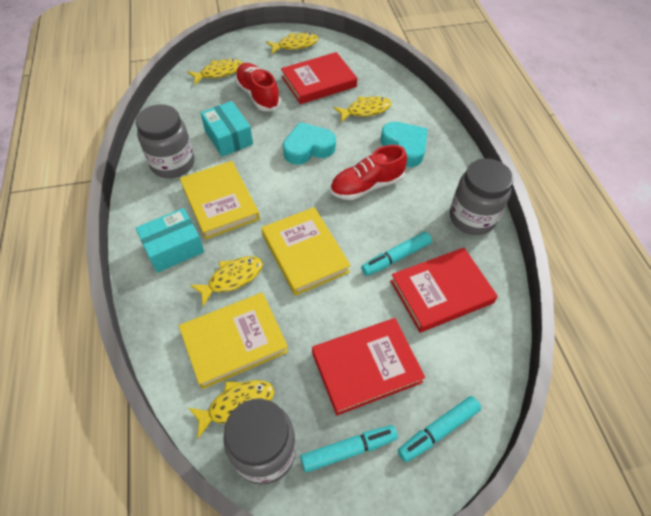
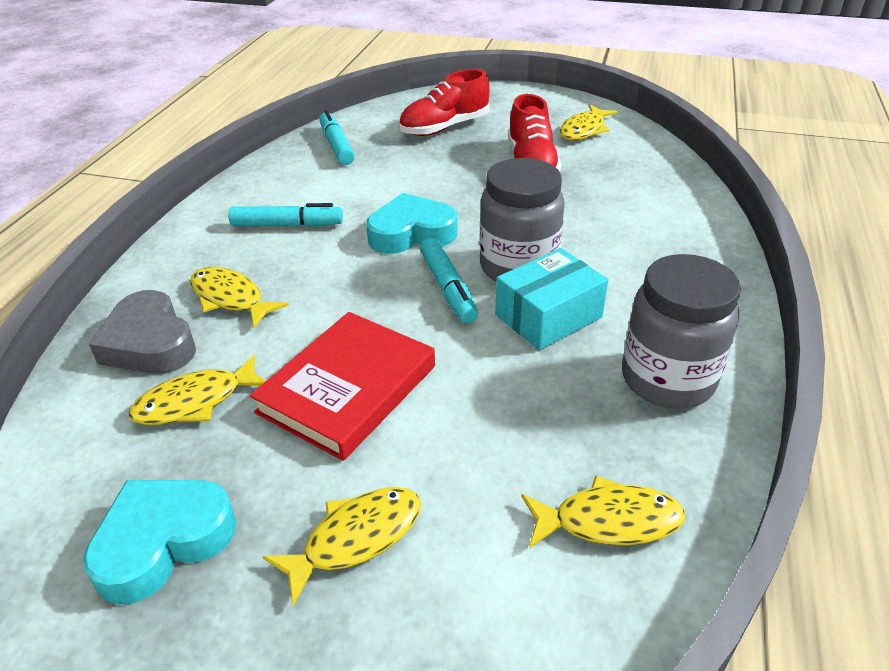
grey heart: none = 0 -> [89,290,196,374] = 1
grey jar: [136,104,194,178] [224,399,296,485] [450,158,513,235] = 3 -> [479,158,565,281] [622,254,741,409] = 2
red book: [281,52,357,104] [312,318,425,416] [390,248,498,333] = 3 -> [250,312,435,461] = 1
turquoise box: [136,208,204,273] [200,101,253,157] = 2 -> [495,248,608,350] = 1
yellow book: [179,292,288,389] [180,161,260,239] [261,207,351,296] = 3 -> none = 0

